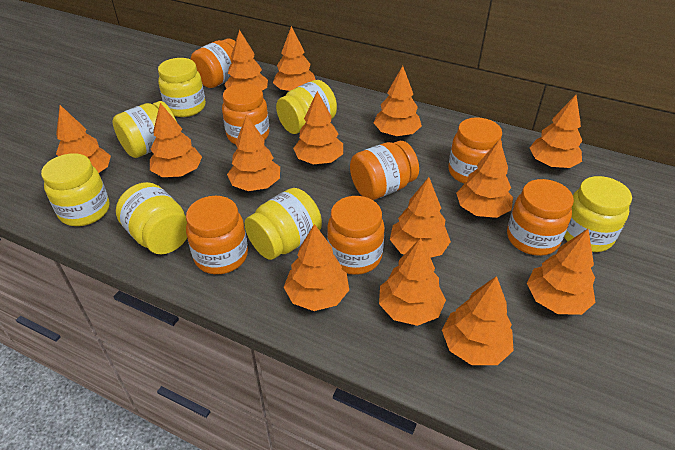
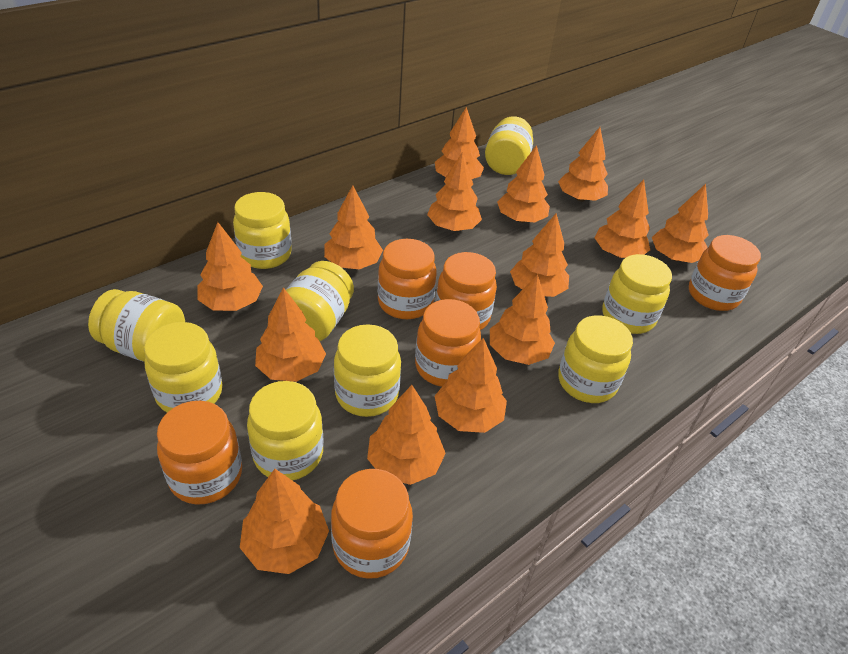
orange jar: [186,196,248,274] [191,38,236,88] [222,83,269,144] [327,196,385,275] [350,141,419,200] [448,117,502,184] [507,179,574,256] = 7 -> [157,401,242,505] [331,469,413,579] [378,239,437,319] [415,299,481,387] [435,252,497,330] [689,235,761,311] = 6
yellow jar: [41,153,110,226] [113,101,177,158] [116,182,187,254] [158,58,206,117] [244,188,322,260] [276,80,337,134] [564,176,632,252] = 7 -> [88,289,185,362] [144,322,223,412] [233,192,292,269] [247,381,323,481] [286,261,354,341] [334,324,401,417] [485,116,533,175] [558,315,633,403] [602,254,672,334] = 9

